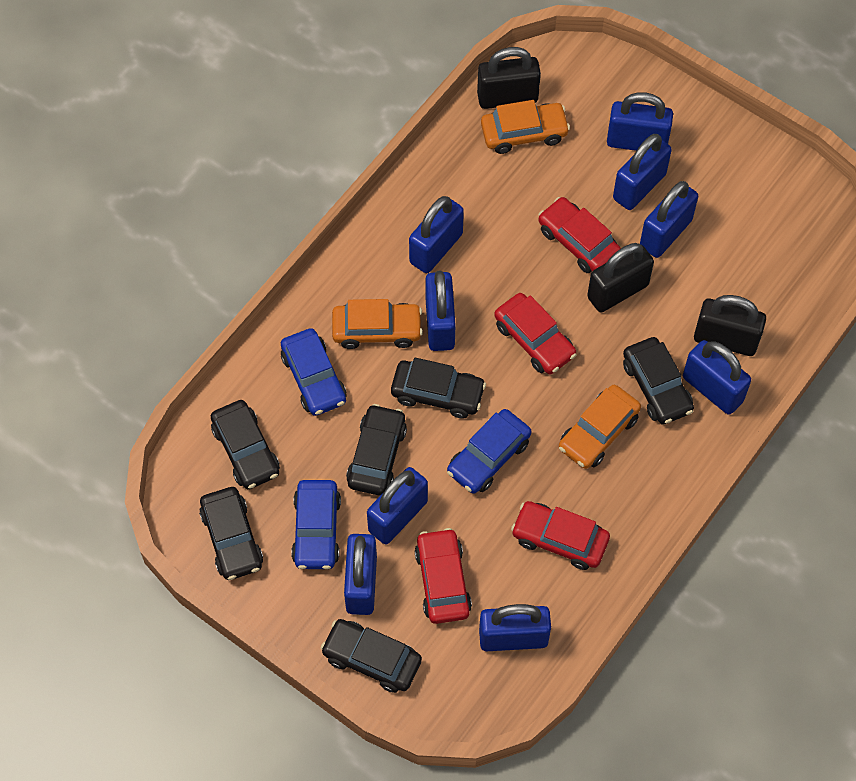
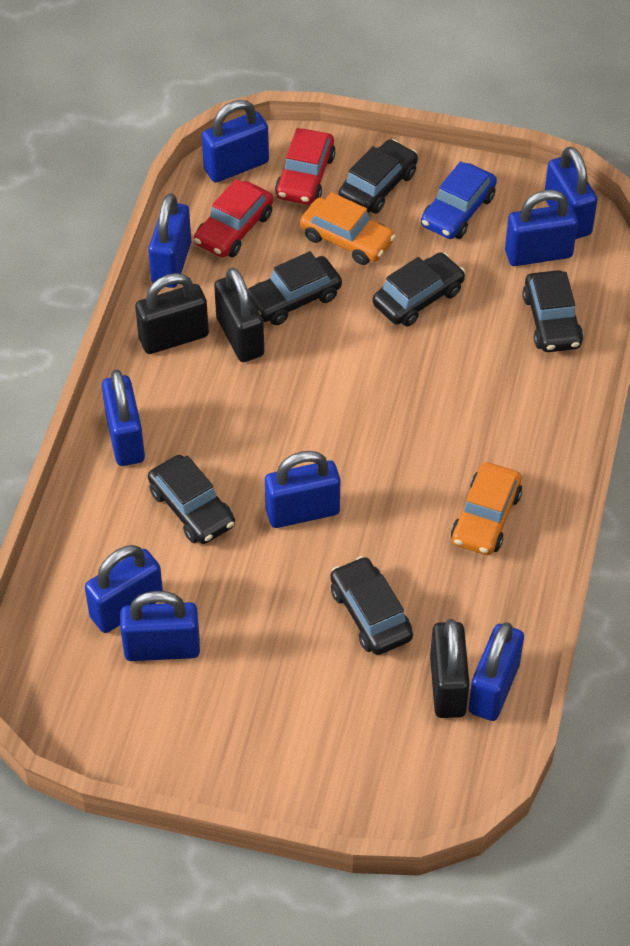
blue car: [281,328,347,416] [291,480,341,569] [447,409,531,494] = 3 -> [421,161,497,239] = 1
orange car: [332,299,423,349] [481,100,570,154] [559,385,641,469] = 3 -> [300,192,396,265] [451,462,522,555] = 2
red car: [415,528,472,624] [494,293,576,374] [511,501,610,570] [538,197,621,273] = 4 -> [194,179,273,258] [275,128,336,205] = 2

